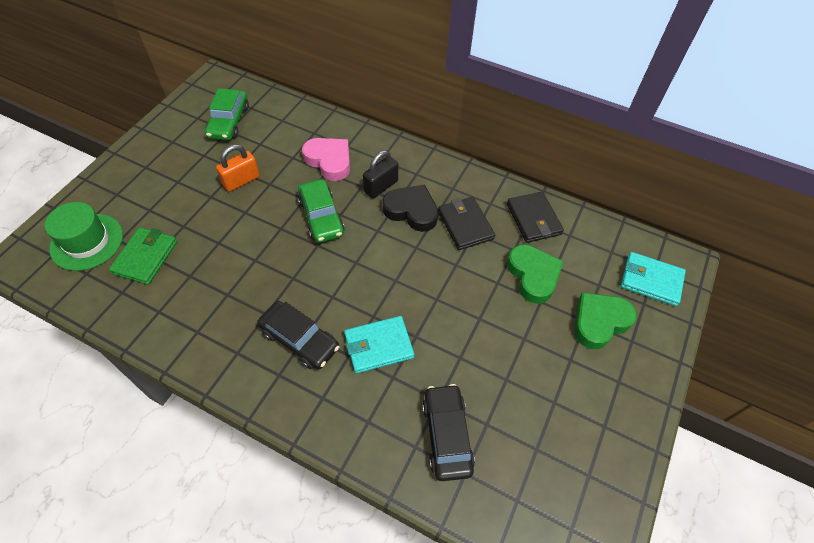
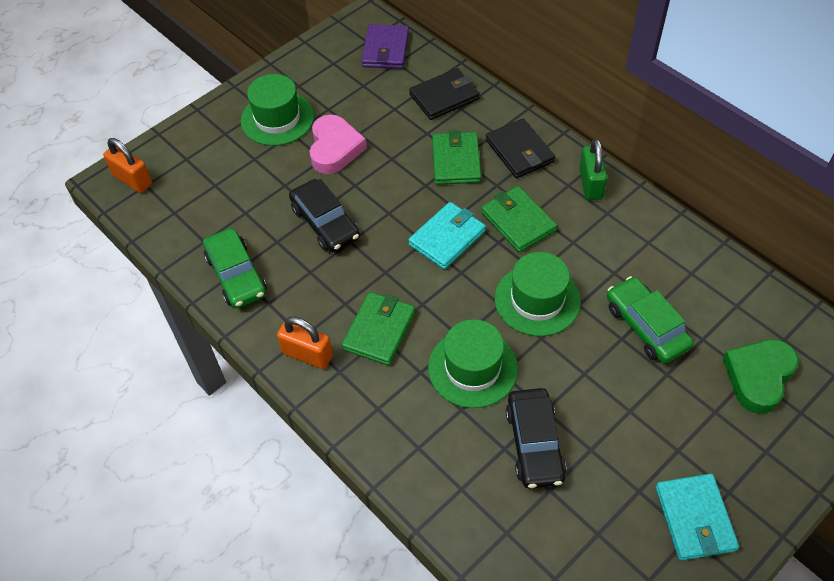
black heart: [382,184,438,232] = 1 -> none = 0
black padlock: [363,150,398,198] = 1 -> none = 0
green hat: [45,202,123,271] = 1 -> [241,74,314,146] [428,319,518,408] [495,252,581,336] = 3
green heart: [507,245,563,304] [574,292,637,349] = 2 -> [723,339,799,414] = 1
green padlock: none = 0 -> [579,139,607,200] = 1
green wallet: [109,227,177,285] = 1 -> [342,292,415,366] [432,130,481,185] [481,186,557,252] = 3
orange padlock: [216,144,260,192] = 1 -> [103,138,152,193] [277,317,333,369] = 2
purple wallet: none = 0 -> [362,24,409,69] = 1

